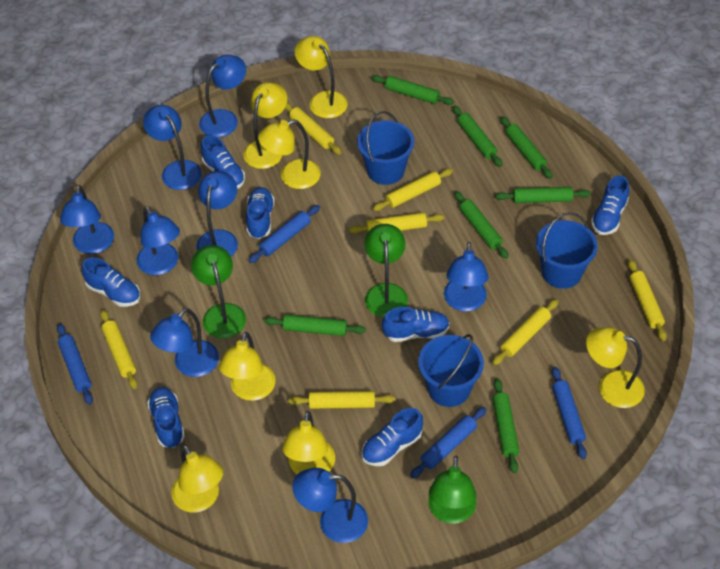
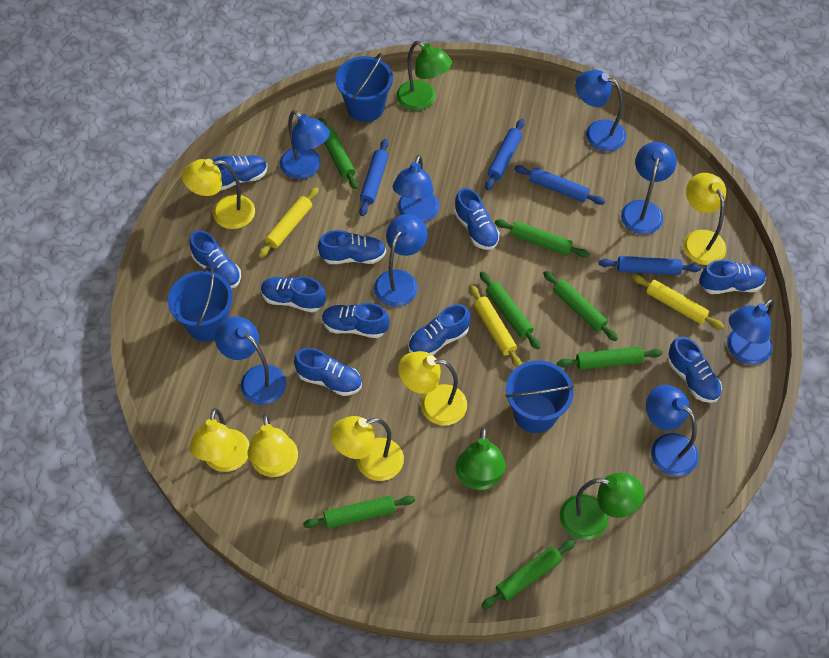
blue shoe: [82,257,140,307] [147,387,185,448] [201,135,245,189] [246,187,275,239] [362,408,423,466] [382,307,450,342] [591,175,629,235] = 7 -> [189,230,241,289] [211,155,268,191] [261,277,326,313] [294,348,362,396] [318,230,386,264] [322,303,390,338] [408,304,470,355] [454,188,500,250] [668,337,722,403] [700,260,766,294] = 10
yellow lamp: [171,445,223,513] [219,332,276,401] [243,82,287,169] [258,119,321,189] [282,411,335,474] [295,36,348,118] [586,327,645,408] = 7 -> [182,159,255,229] [190,408,249,472] [247,414,298,477] [331,416,404,481] [398,351,467,426] [683,173,726,265] = 6
yellow rolling pin: [100,310,138,390] [285,102,342,155] [289,391,395,409] [349,212,444,234] [373,168,453,211] [492,299,559,365] [628,259,667,341] = 7 -> [258,187,319,258] [470,285,522,367] [632,275,724,330] = 3

